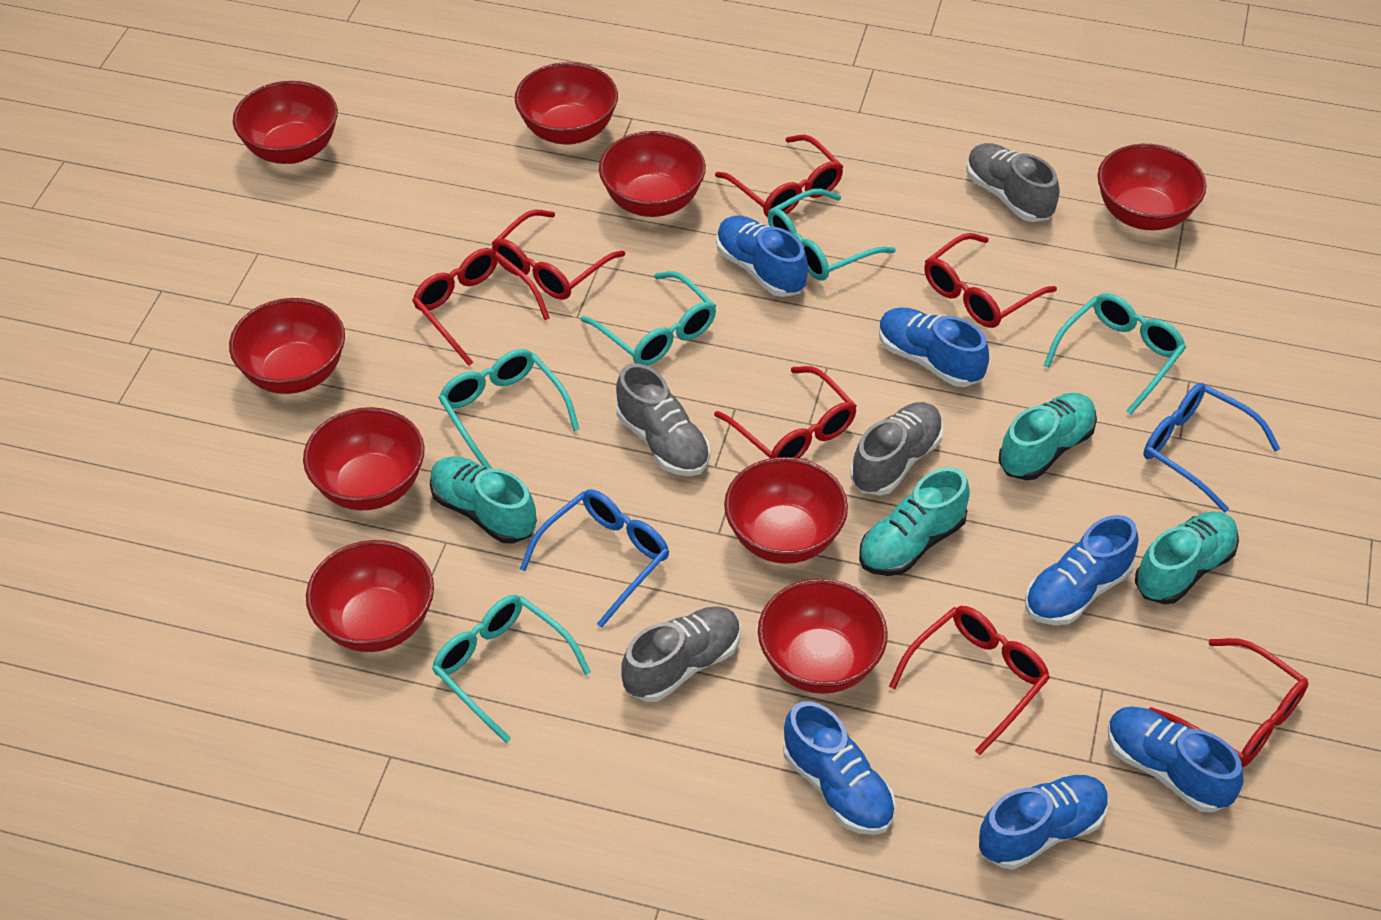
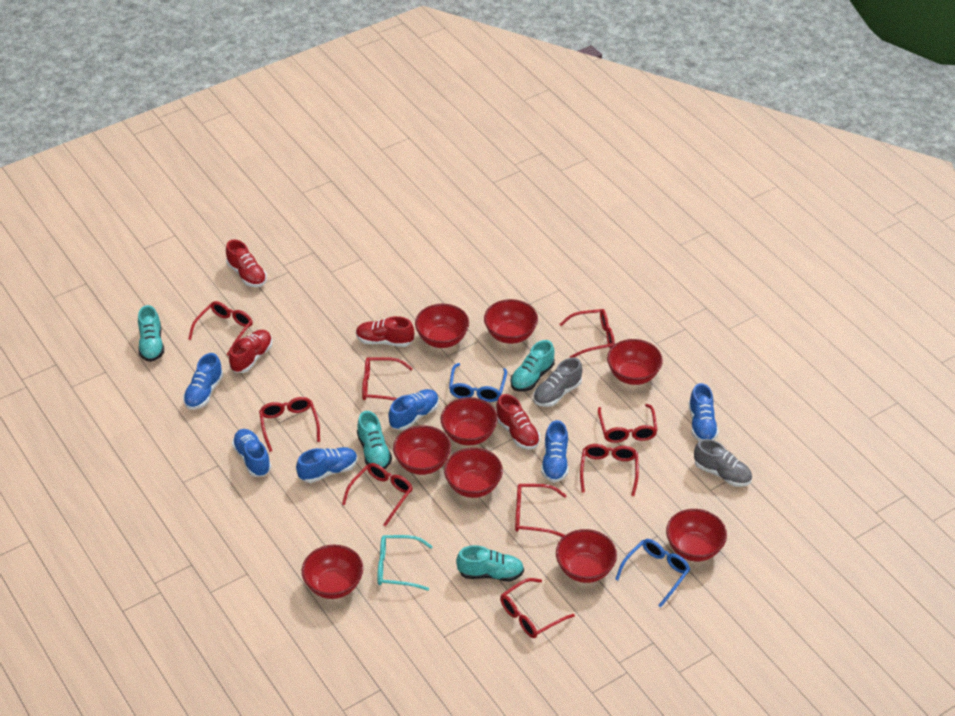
grey shoe: [616,364,710,476] [621,606,741,702] [851,402,943,496] [966,143,1059,222] = 4 -> [533,358,583,407] [694,439,752,487] = 2
red glasses: [412,248,550,366] [492,210,625,300] [714,366,857,458] [715,135,844,217] [889,606,1050,755] [924,233,1057,328] [1149,638,1308,767] = 7 -> [188,301,253,356] [259,397,320,452] [342,463,413,527] [362,357,413,401] [500,578,575,638] [515,484,567,537] [559,309,615,358] [580,444,639,496] [598,404,658,443] = 9
red shoe: none = 0 -> [226,240,267,287] [229,330,273,373] [356,316,414,347] [496,394,540,450] = 4
turquoise glasses: [432,595,591,743] [438,349,579,468] [581,271,716,366] [768,189,896,281] [1044,293,1186,415] = 5 -> [377,535,433,591] = 1

